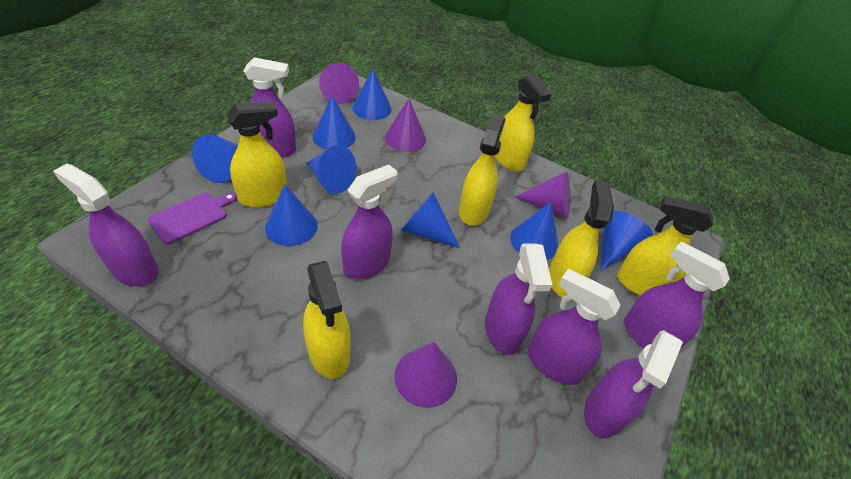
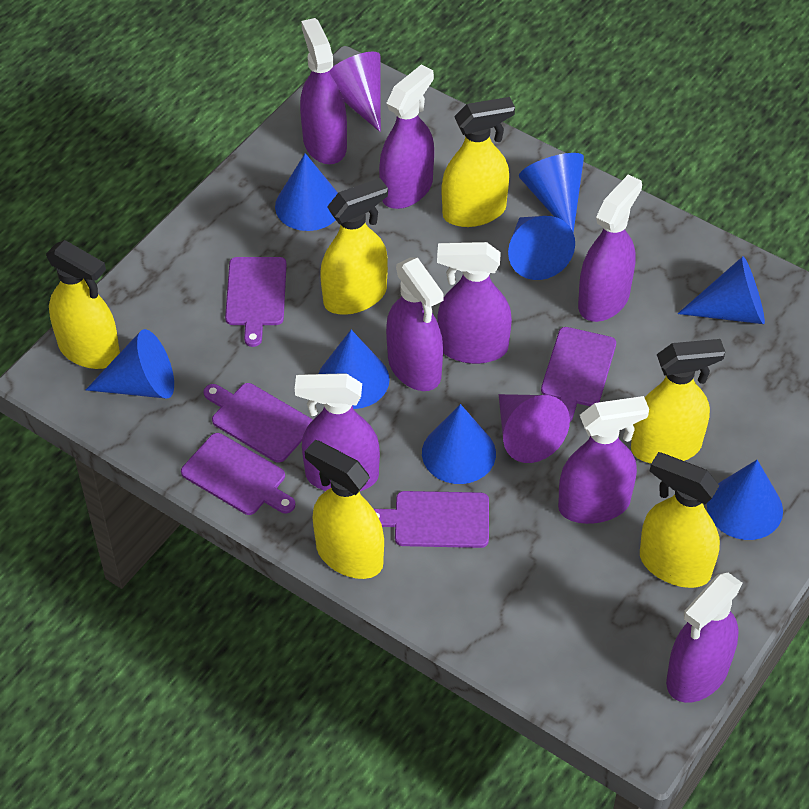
purple cone: [319,63,359,104] [385,98,426,152] [394,342,457,408] [515,171,570,219] = 4 -> [330,52,381,132] [499,394,570,463] = 2
purple cutting board: [148,193,237,244] = 1 -> [181,433,295,515] [204,383,313,463] [225,257,287,347] [374,491,489,548] [541,327,616,422] = 5
purple spray bottle: [53,164,159,287] [244,57,296,158] [341,165,397,279] [485,243,552,355] [528,269,621,385] [584,330,683,438] [624,241,730,349] = 7 -> [295,373,380,491] [300,18,347,164] [379,64,434,209] [386,257,444,391] [437,242,512,364] [558,396,649,524] [578,174,642,322] [666,573,742,703] = 8

